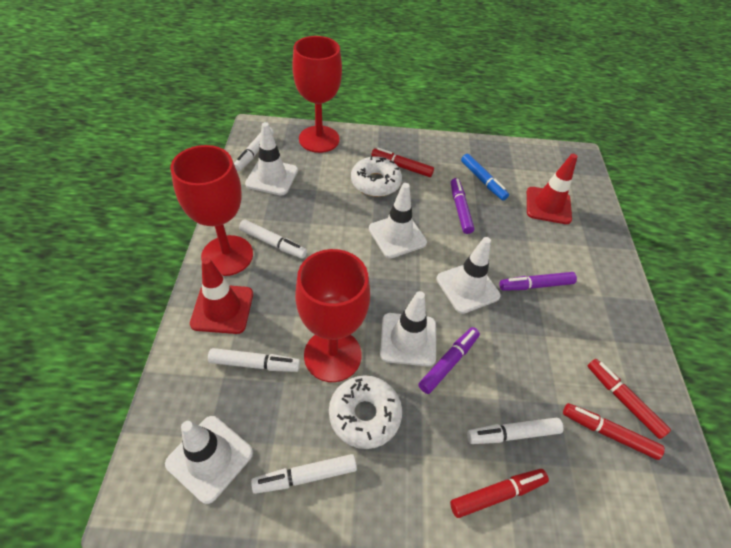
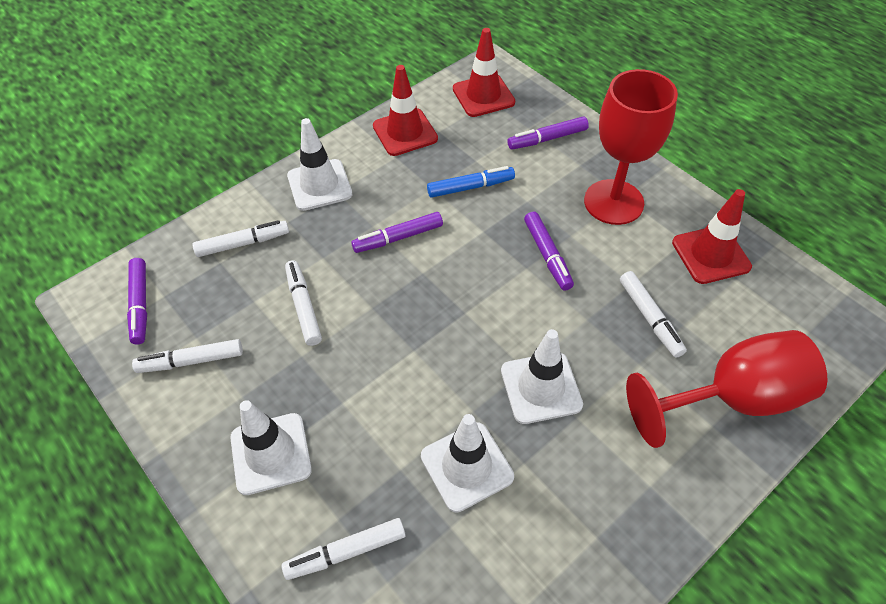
purple marker: [418,327,480,394] [451,178,474,234] [499,272,577,291] = 3 -> [127,258,147,345] [351,212,443,253] [507,117,589,150] [524,211,574,291] = 4
red goblet: [170,145,253,276] [292,36,342,153] [295,249,370,382] = 3 -> [584,69,678,225] [626,330,827,448] = 2
red marker: [371,148,434,177] [450,469,549,518] [563,403,665,460] [588,359,671,439] = 4 -> none = 0
red traffic cone: [190,257,253,334] [527,154,578,224] = 2 -> [373,65,438,156] [453,28,515,117] [672,189,752,284] = 3
white donut: [329,375,402,449] [351,156,402,197] = 2 -> none = 0
white traffic cone: [165,416,253,504] [245,122,298,196] [369,183,427,258] [380,291,436,366] [436,237,501,314] = 5 -> [230,400,312,495] [287,118,352,211] [421,414,514,513] [501,329,583,424] = 4

